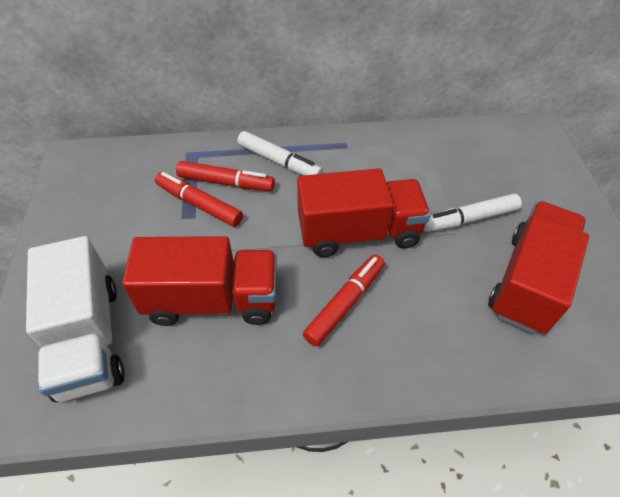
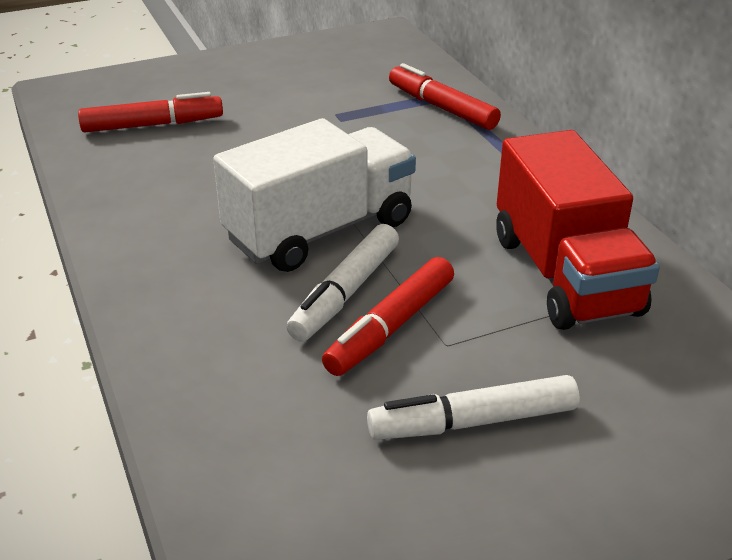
red truck: [122,236,277,326] [297,168,431,257] [488,201,589,334] = 3 -> [496,130,660,330] = 1

